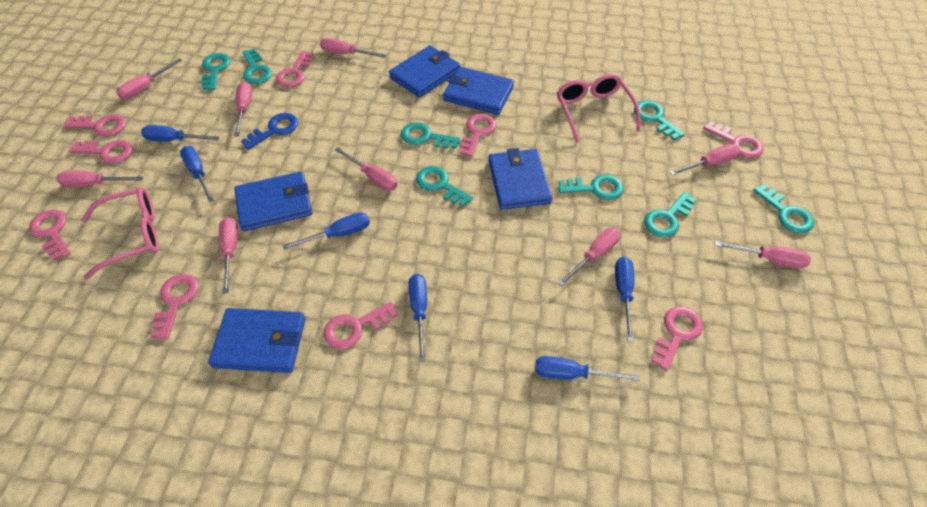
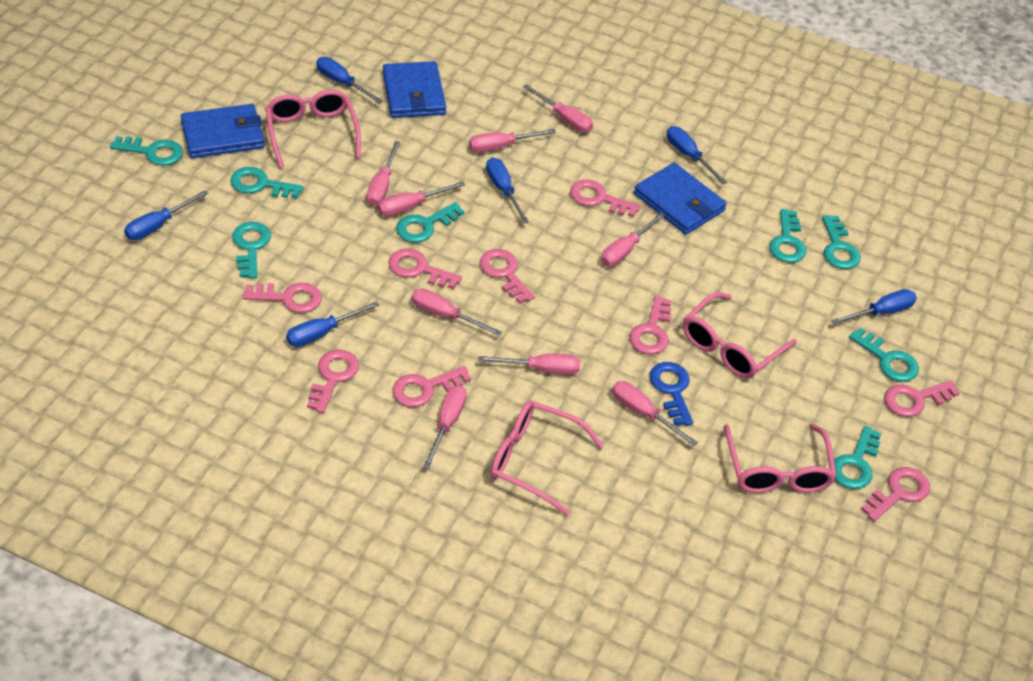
blue wallet: [208,308,306,373] [234,171,313,231] [389,45,460,98] [443,67,514,115] [488,148,553,210] = 5 -> [181,104,265,158] [383,61,446,118] [634,163,727,234] = 3
pink glasses: [81,187,159,279] [557,74,640,143] = 2 -> [265,90,361,168] [491,401,604,515] [683,292,797,378] [724,424,837,493] = 4

